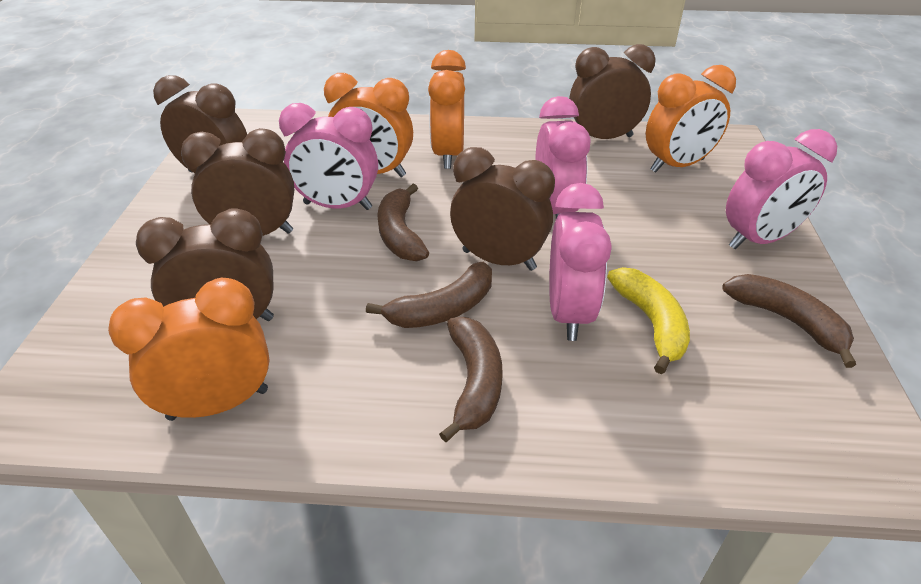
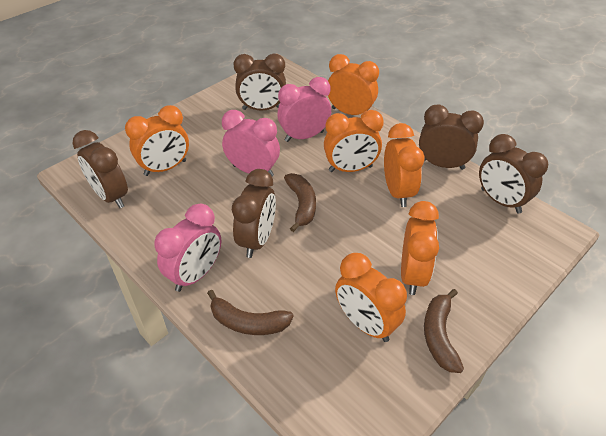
brown banana: [366,262,492,328] [377,184,429,261] [439,317,503,442] [722,274,856,368] = 4 -> [207,290,294,335] [284,173,316,232] [424,289,464,373] = 3
orange clock: [108,278,270,421] [324,73,413,177] [428,50,466,169] [646,65,736,173] = 4 -> [125,105,189,176] [324,110,384,172] [328,54,379,115] [335,253,407,342] [384,123,424,207] [401,201,439,295] = 6
pink clock: [279,103,378,210] [535,96,591,219] [549,183,612,341] [726,129,837,249] = 4 -> [154,204,221,292] [222,110,280,177] [277,77,331,142] = 3
yellow banana: [607,267,690,374] = 1 -> none = 0

